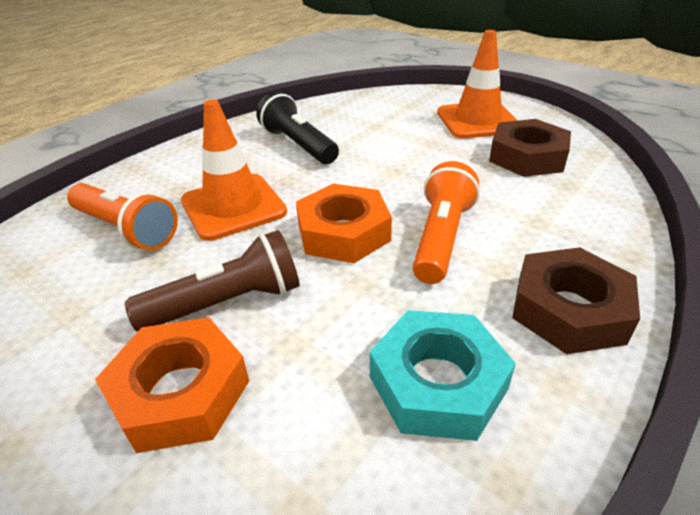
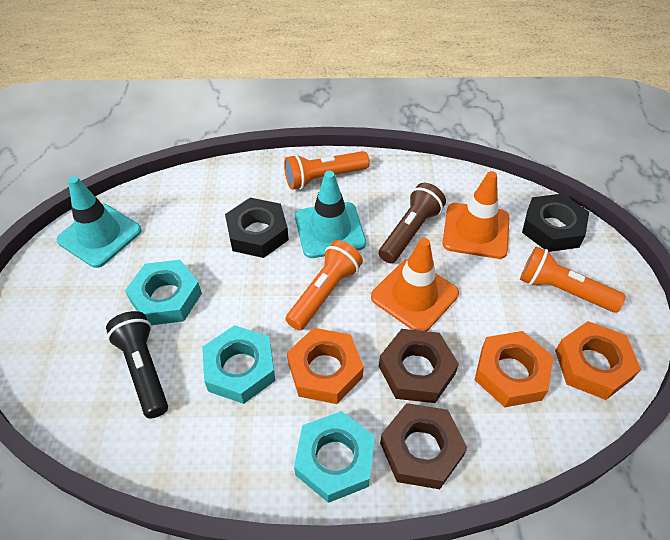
black nut: none = 0 -> [225,198,289,258] [522,194,589,252] = 2
orange flashlight: [67,183,178,250] [412,161,480,284] = 2 -> [284,151,370,190] [286,240,363,331] [520,246,626,312] = 3
orange nut: [95,317,249,453] [296,183,392,263] = 2 -> [287,328,364,404] [475,331,554,407] [555,321,641,400] = 3
turquoise nut: [370,310,516,441] = 1 -> [125,260,202,325] [202,325,276,404] [294,411,375,503] = 3
turquoise traffic cone: none = 0 -> [56,176,142,268] [295,171,366,258] = 2

